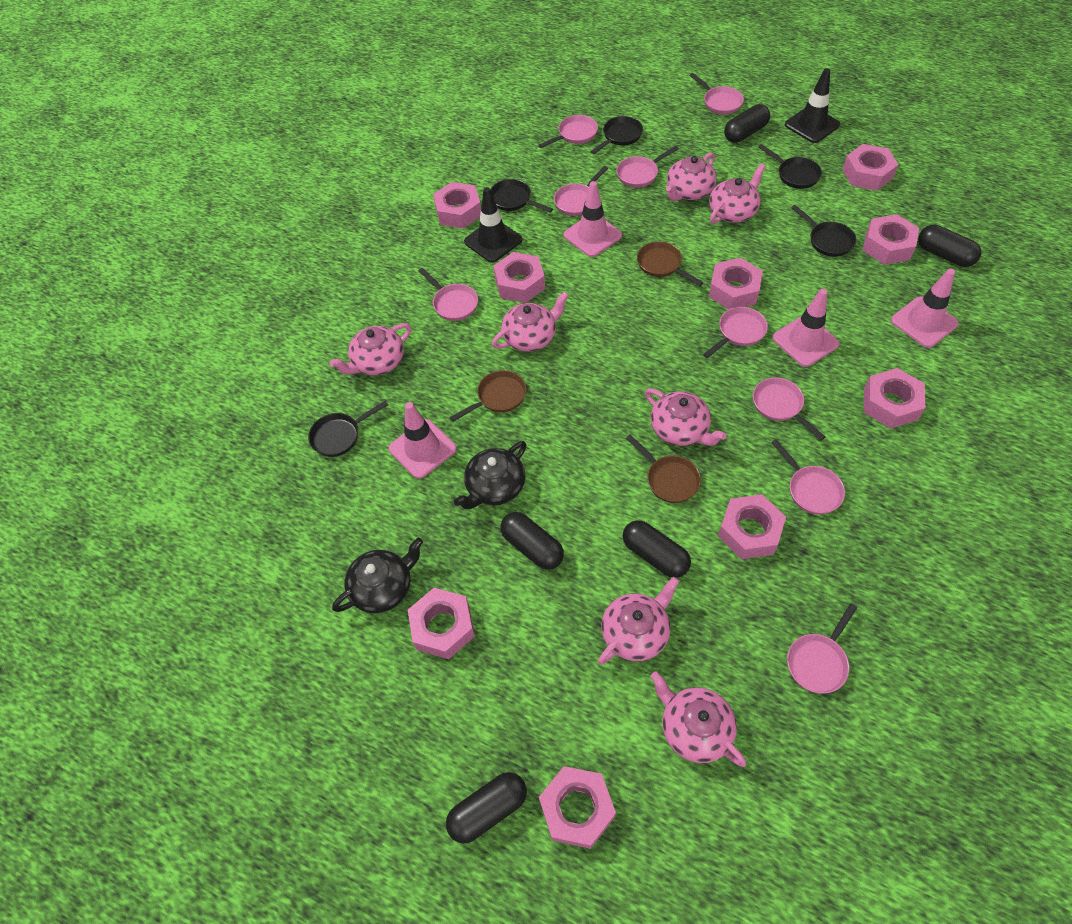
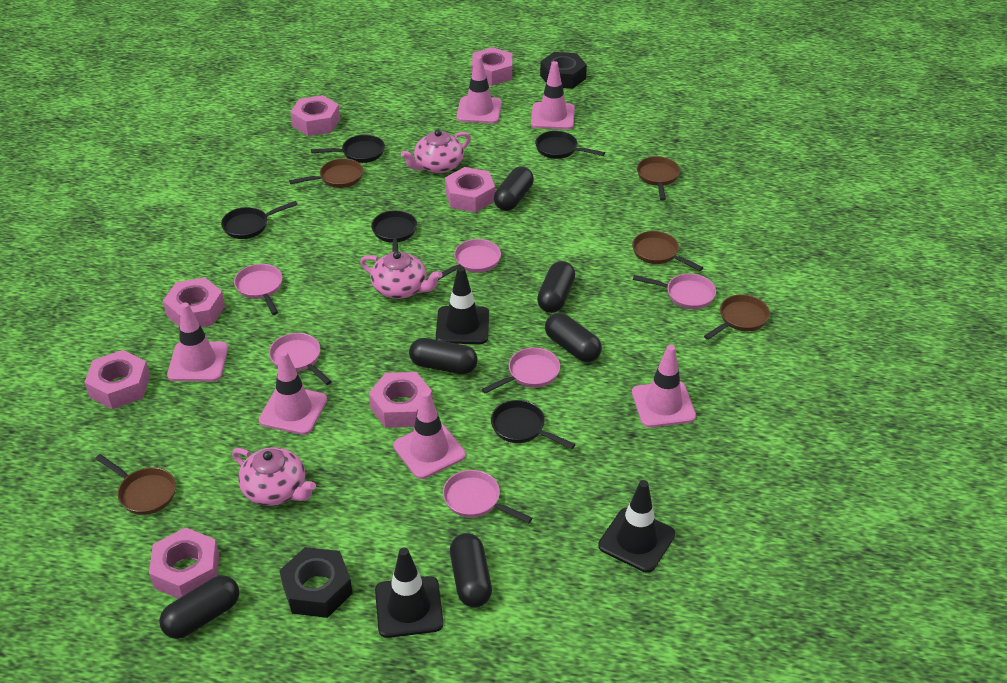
black capsule: [446,772,527,844] [500,512,564,570] [623,520,691,578] [724,104,770,143] [918,225,981,267] = 5 -> [159,575,239,639] [409,338,478,374] [450,533,492,608] [494,166,534,211] [537,261,575,313] [545,313,602,362] = 6
black nut: none = 0 -> [279,547,353,618] [540,52,587,89] = 2
black teapot: [332,538,423,613] [454,441,526,509] = 2 -> none = 0
black traffic cone: [464,187,522,263] [785,68,840,143] = 2 -> [375,548,443,638] [436,266,489,344] [598,480,675,573] = 3
brown pan: [450,370,526,422] [626,435,701,503] [637,241,703,286] = 3 -> [95,454,176,515] [289,158,363,188] [632,231,703,271] [637,156,680,201] [704,295,770,340] = 5
pink nut: [408,588,475,659] [433,182,481,229] [494,252,545,303] [539,766,616,849] [709,257,763,309] [718,494,786,559] [842,144,899,191] [863,214,919,265] [864,368,926,429] = 9 -> [84,350,150,409] [149,528,219,599] [163,278,225,327] [290,95,340,136] [369,372,433,428] [445,167,495,212] [472,47,513,86] = 7
pink pan: [418,268,478,321] [538,115,598,148] [554,166,608,216] [616,146,679,188] [689,73,744,115] [703,307,768,358] [753,378,825,440] [771,439,845,515] [787,603,858,694] = 9 -> [234,264,283,315] [269,333,332,385] [438,239,501,280] [443,470,532,523] [482,348,560,394] [633,274,716,309] = 6
pink teapot: [330,323,411,375] [492,292,569,352] [598,577,679,665] [645,388,727,446] [651,672,746,767] [666,152,717,201] [709,164,766,224] = 7 -> [232,447,316,506] [360,251,442,299] [401,129,471,173] = 3
pink traffic cone: [388,402,457,479] [564,181,622,257] [773,289,840,367] [891,269,959,348] = 4 -> [167,302,228,381] [259,351,327,435] [393,391,466,479] [456,55,502,124] [531,61,575,129] [632,345,696,428] = 6

